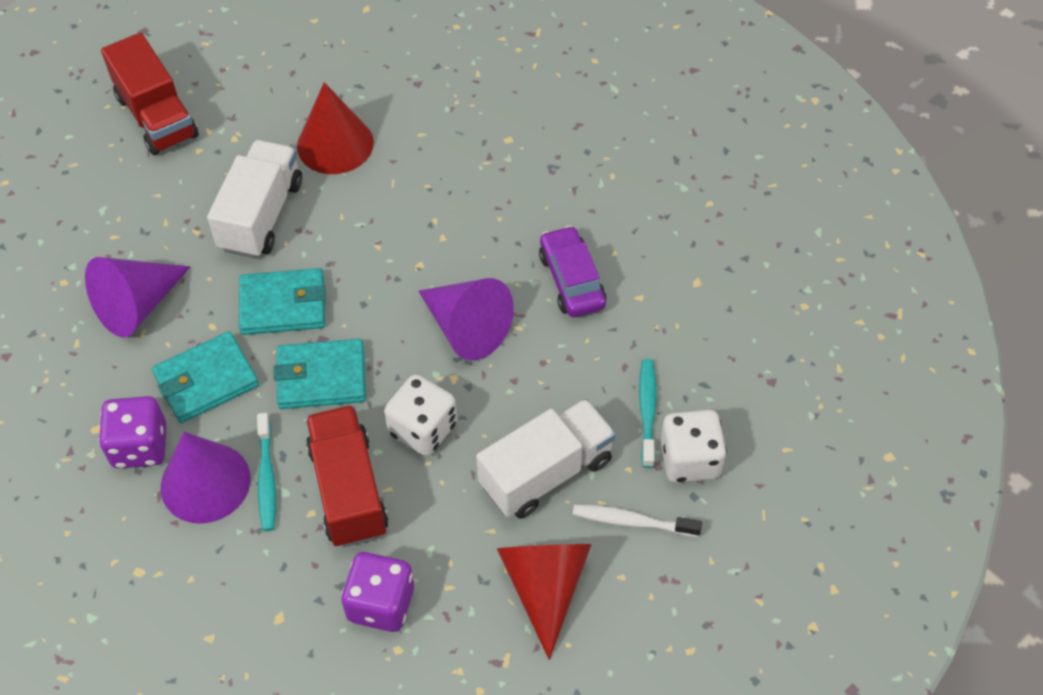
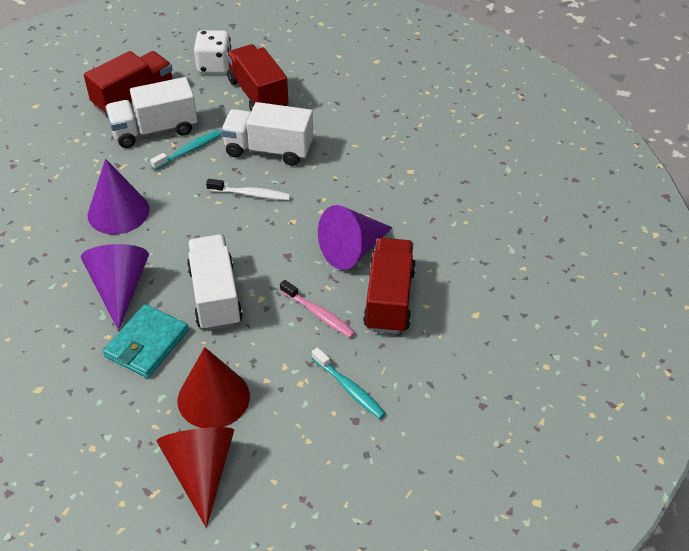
pink toothbrush: none = 0 -> [280,280,356,338] = 1
purple car: [539,225,606,317] = 1 -> none = 0
purple dice: [99,396,166,468] [341,552,414,632] = 2 -> none = 0
red truck: [101,32,199,155] [306,405,388,547] = 2 -> [84,51,173,117] [226,44,288,111] [363,238,416,334] = 3
turquoise wallet: [152,331,259,423] [239,268,326,335] [274,339,366,409] = 3 -> [103,304,189,378] = 1
white dice: [384,375,457,456] [660,410,727,483] = 2 -> [194,30,231,74] = 1
white truck: [207,140,302,258] [476,399,616,519] = 2 -> [105,77,198,148] [187,235,243,331] [221,102,313,166] = 3

